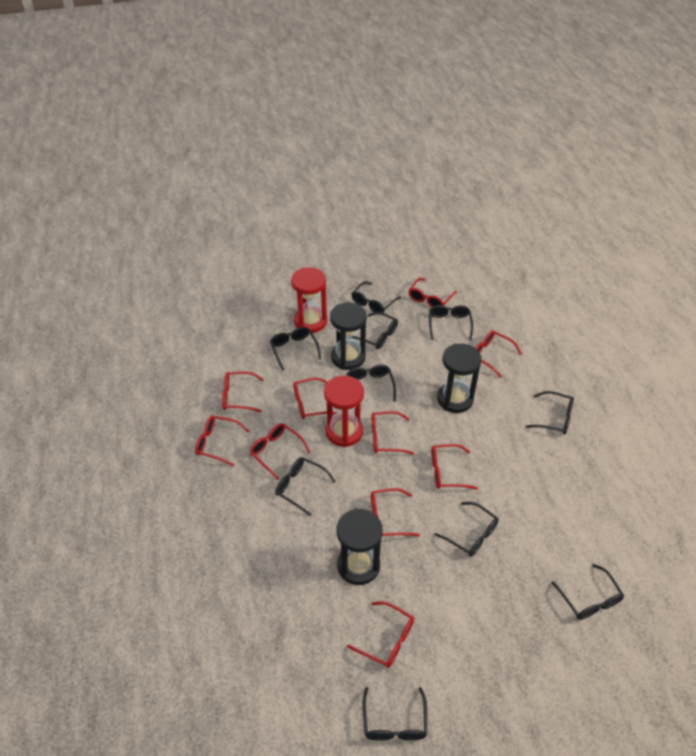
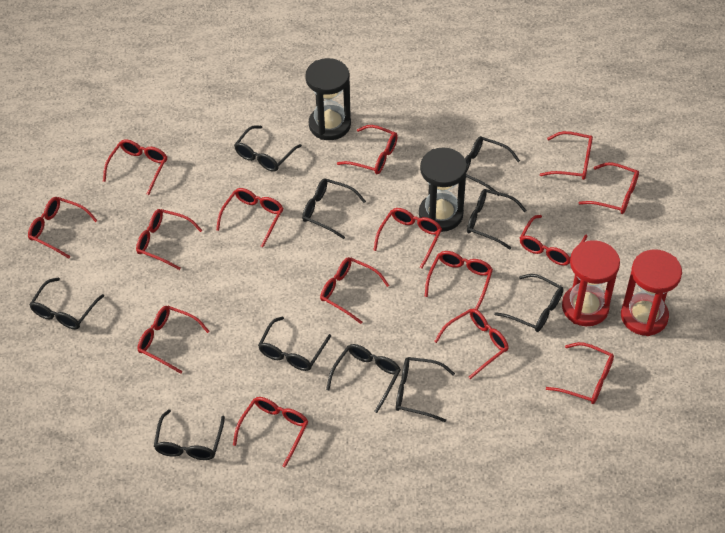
black hourglass: [330,302,367,370] [337,508,383,585] [437,343,482,413] = 3 -> [305,58,351,140] [419,147,467,232] = 2
red glasses: [195,416,249,466] [222,372,264,412] [250,423,310,480] [293,378,338,419] [347,602,414,668] [371,488,420,536] [372,411,414,455] [409,278,457,307] [431,444,478,490] [475,330,522,378] = 10 -> [28,197,98,258] [103,139,167,195] [136,209,202,270] [137,306,209,374] [216,188,283,247] [233,397,308,467] [320,257,389,324] [337,125,398,174] [373,208,442,269] [424,251,493,310] [434,309,509,379] [520,215,588,266] [540,131,593,180] [546,342,614,404] [579,162,639,214] = 15

